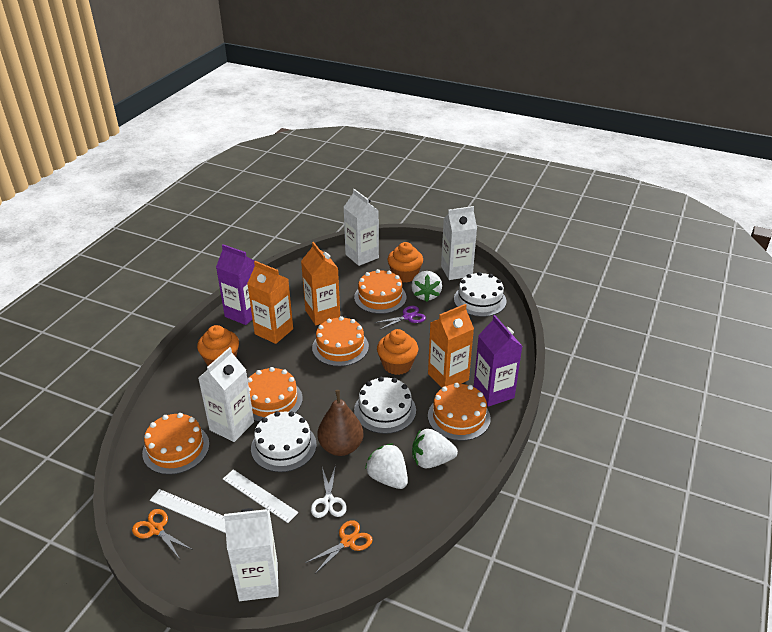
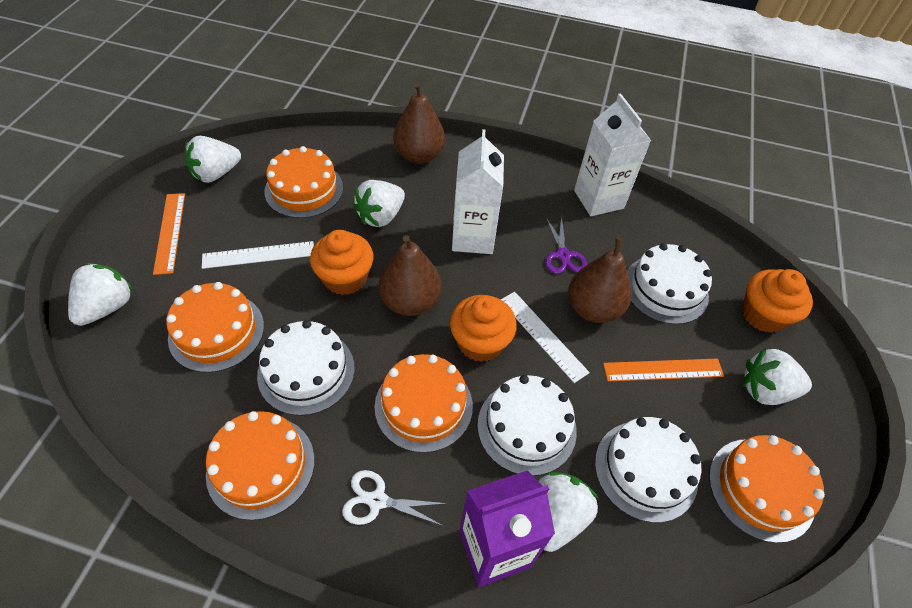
brown pear: [317,390,363,456] = 1 -> [379,235,442,316] [393,83,445,164] [568,237,632,323] = 3
orange carton: [247,261,293,344] [301,242,340,325] [428,304,474,388] = 3 -> none = 0
orange ruler: none = 0 -> [153,193,185,275] [603,358,724,381] = 2
orange scissors: [132,509,193,559] [305,520,373,574] = 2 -> none = 0
purple carton: [216,244,255,325] [473,315,523,407] = 2 -> [460,470,555,587] = 1
white cake: [251,411,316,472] [354,377,416,434] [454,272,507,317] = 3 -> [257,320,355,416] [477,375,577,476] [595,417,702,523] [627,243,712,324] = 4
white carton: [198,347,254,442] [224,508,279,601] [344,189,379,266] [441,206,477,280] = 4 -> [452,129,504,254] [574,94,651,216] = 2
white strawberry: [365,443,408,489] [411,271,442,302] [412,429,458,468] = 3 -> [68,263,133,326] [185,136,241,183] [353,180,405,227] [538,472,598,552] [742,348,812,405] = 5

